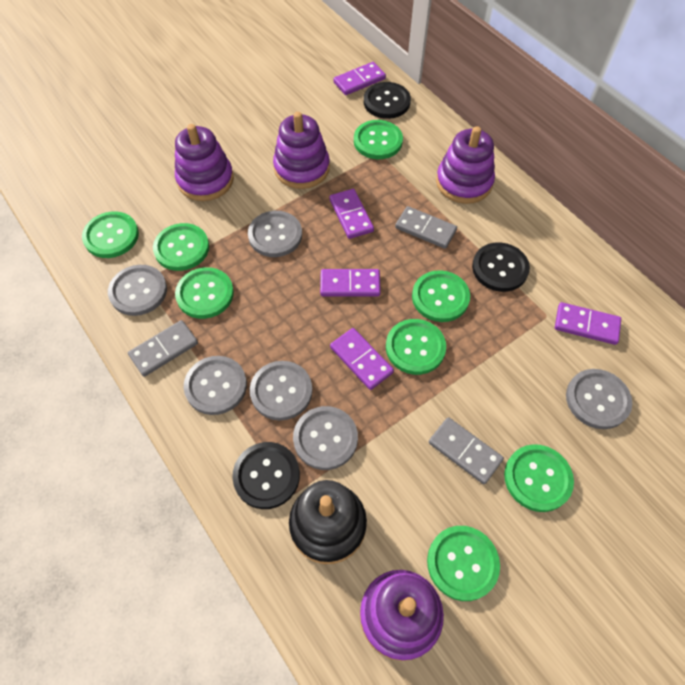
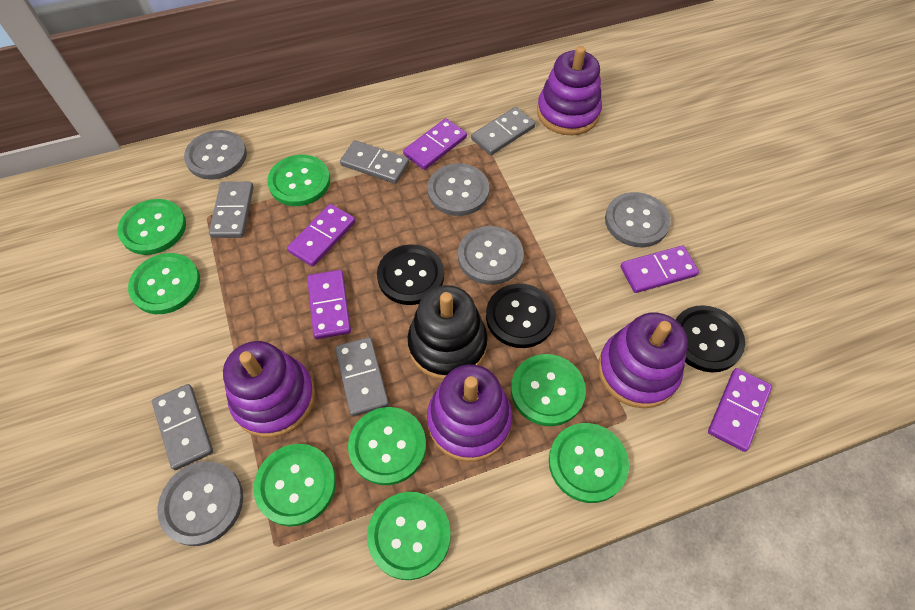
grey button: [108,265,167,316] [184,356,247,415] [248,211,302,257] [250,361,312,421] [293,406,358,470] [566,369,632,429] = 6 -> [158,461,243,546] [184,130,247,180] [428,163,489,216] [458,226,524,285] [605,192,671,247] = 5
grey domino: [128,320,198,377] [395,206,457,249] [429,417,504,484] = 3 -> [152,384,213,470] [209,182,254,238] [335,337,389,416] [340,140,409,184] [471,107,535,155] = 5

